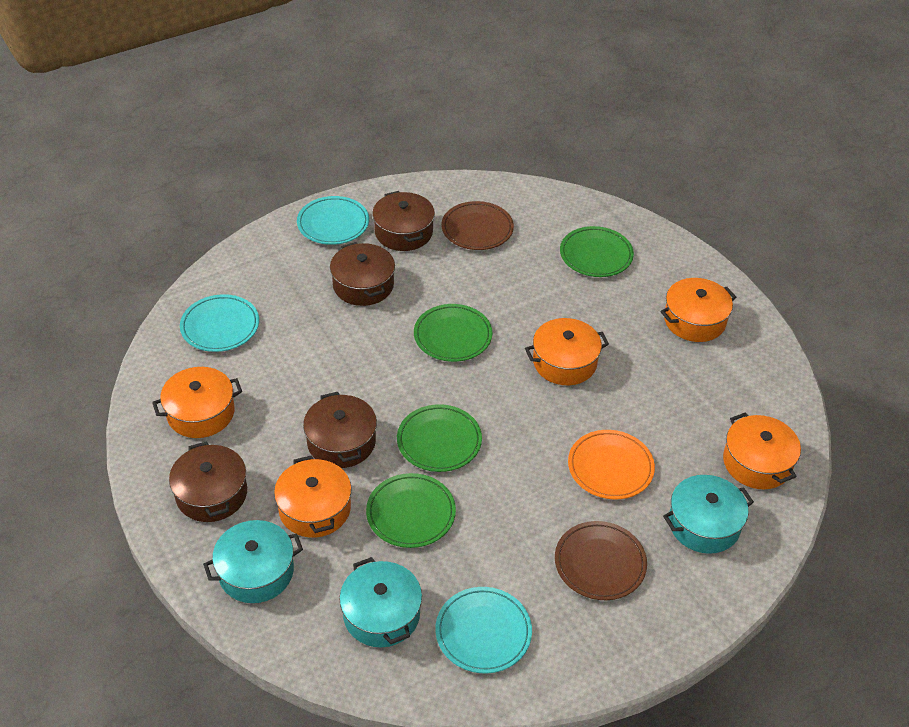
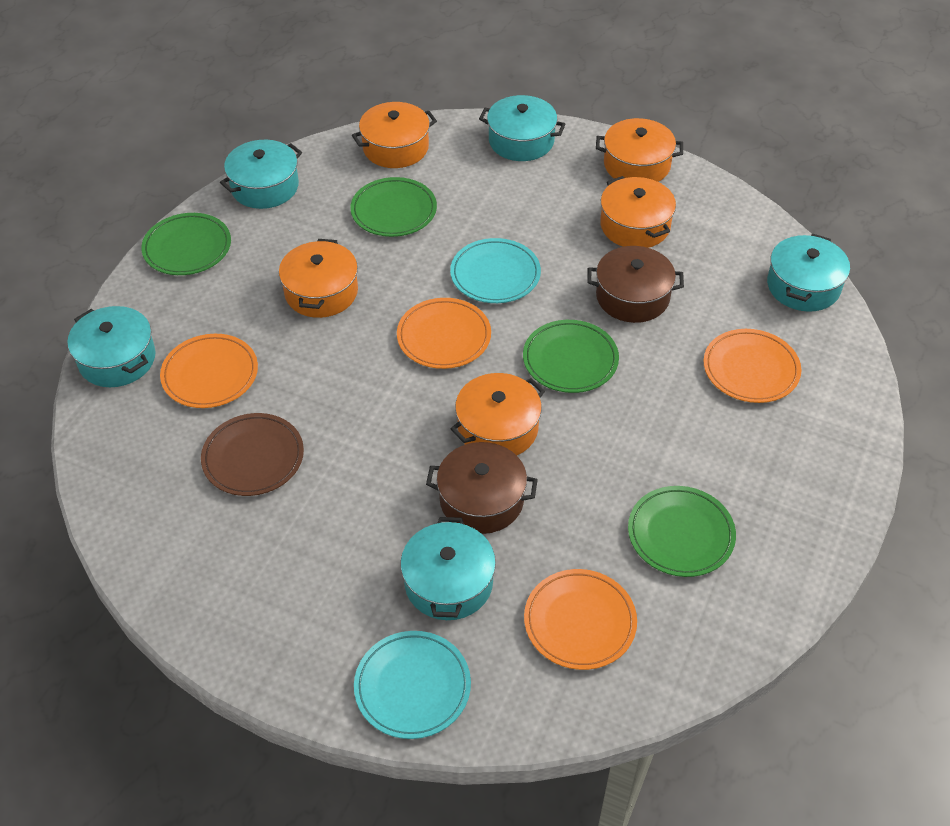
brown plate: [441,201,514,250] [555,521,647,600] = 2 -> [201,413,304,496] = 1
brown pot: [169,441,247,522] [303,392,377,468] [330,242,395,306] [372,191,435,251] = 4 -> [426,442,538,534] [587,246,684,323] = 2
orange plate: [568,430,655,499] = 1 -> [160,334,258,408] [397,298,491,369] [524,569,637,670] [704,329,801,403] = 4
turquoise plate: [180,294,259,352] [297,196,369,245] [435,587,532,673] = 3 -> [354,631,471,739] [450,238,541,303] = 2
turquoise pot: [203,520,303,603] [339,557,422,648] [663,475,754,554] = 3 -> [67,306,156,387] [220,140,302,209] [400,517,496,620] [479,95,565,161] [767,234,850,312] = 5

